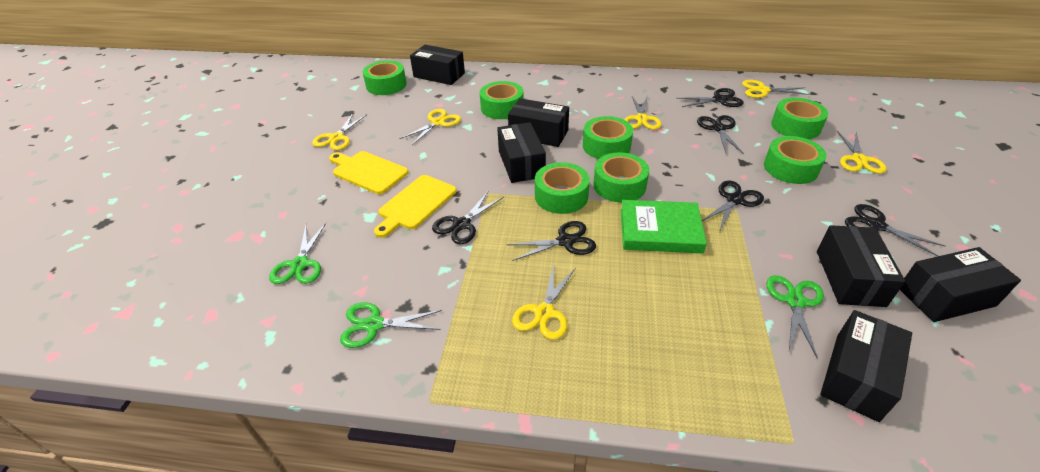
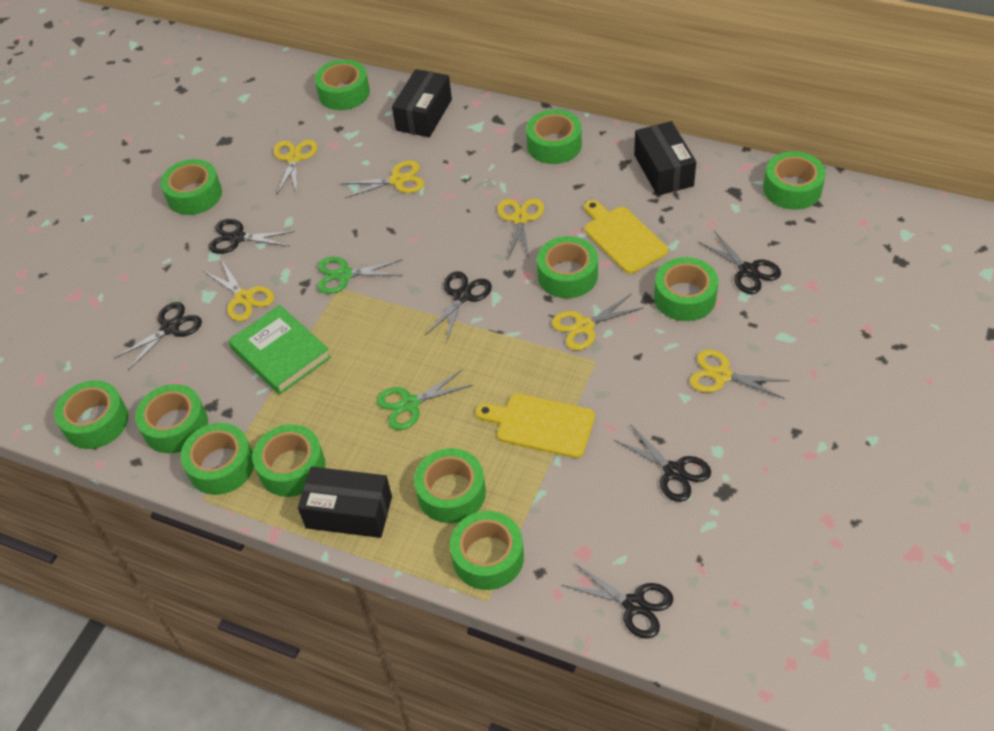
black box: [410,45,465,85] [497,122,546,183] [508,98,569,147] [817,225,905,307] [820,310,912,422] [900,247,1021,322] = 6 -> [298,467,392,538] [392,69,452,137] [634,121,696,196] = 3
green scissors: [269,223,326,284] [340,302,442,348] [766,275,824,358] = 3 -> [318,257,402,294] [377,369,473,430] = 2
green tape: [363,60,407,95] [480,81,524,119] [535,162,590,214] [583,116,633,159] [593,152,649,202] [764,136,826,184] [771,98,828,139] = 7 -> [54,380,128,449] [135,384,208,453] [160,159,222,215] [181,423,254,495] [252,424,325,497] [315,59,370,110] [414,448,486,523] [450,511,524,590] [526,109,582,164] [537,236,598,298] [654,257,718,321] [763,151,826,210] = 12

